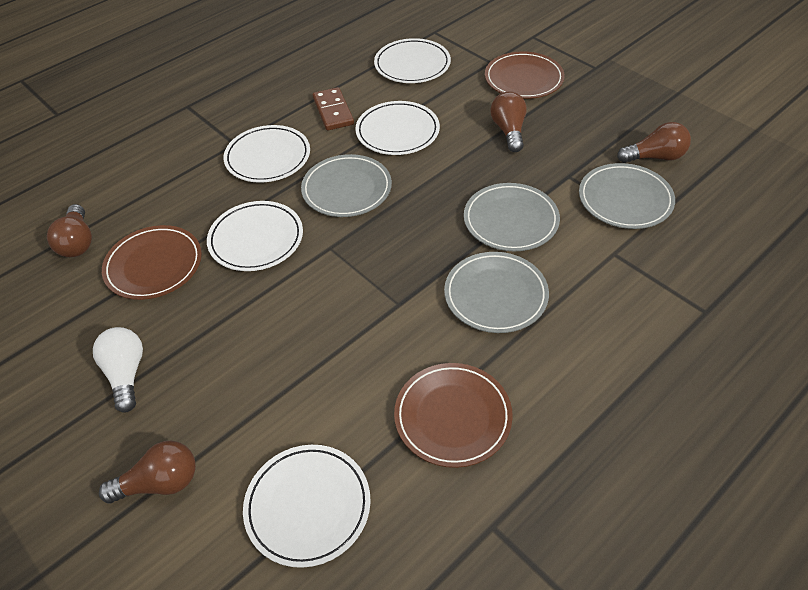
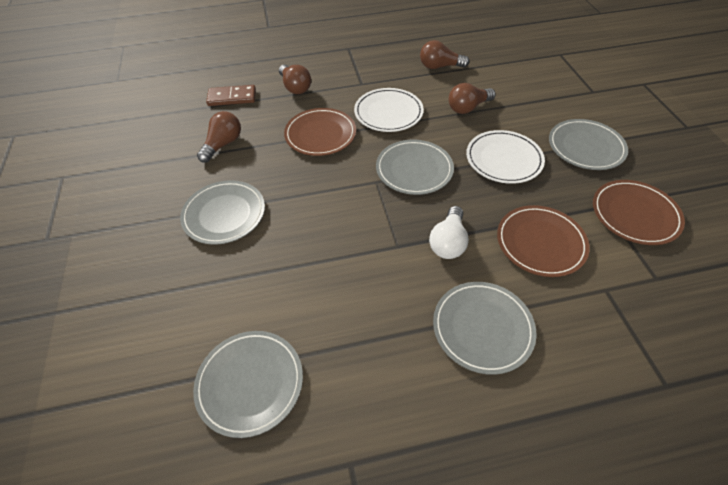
grey plate: [301,154,392,217] [444,252,549,333] [464,183,560,251] [579,163,675,229] = 4 -> [180,180,265,245] [193,331,303,438] [376,140,454,195] [433,282,537,375] [549,119,628,170] = 5
white plate: [207,201,303,271] [224,125,310,183] [243,445,371,568] [355,101,440,155] [374,38,451,83] = 5 -> [354,88,424,132] [466,130,545,184] = 2

